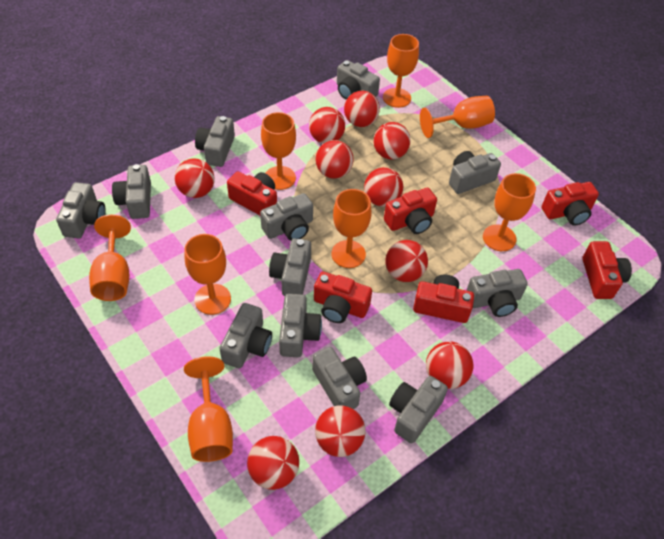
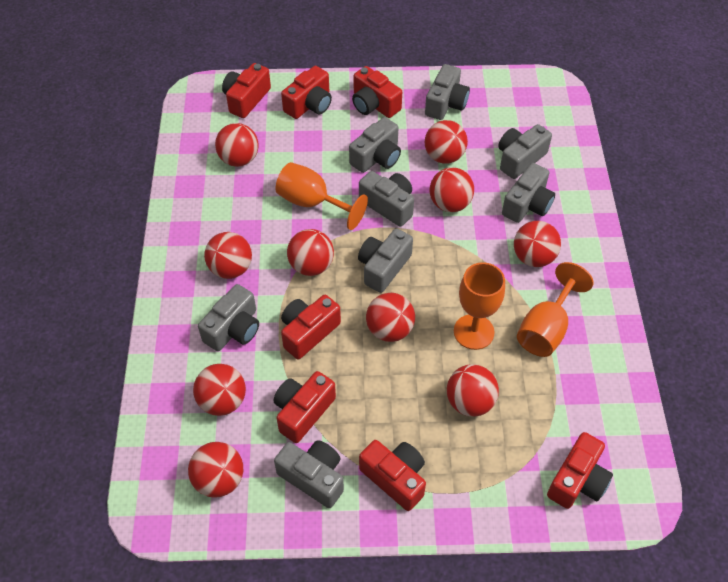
grey camera: [56,182,106,238] [112,164,151,219] [195,116,235,167] [219,303,272,368] [260,193,313,241] [269,238,311,296] [279,294,322,357] [312,347,367,409] [337,60,380,100] [389,376,448,444] [449,151,501,194] [466,269,528,317] = 12 -> [198,284,259,351] [274,440,344,508] [349,117,401,173] [358,229,413,293] [359,171,414,227] [425,64,470,120] [498,124,552,179] [502,163,555,223] = 8
orange goblet: [89,215,131,301] [184,234,231,315] [184,356,233,462] [261,112,296,190] [331,189,371,268] [383,34,419,108] [420,96,495,138] [483,173,536,251] = 8 -> [275,162,368,230] [454,262,505,350] [517,262,594,357] = 3
red camera: [227,171,277,215] [314,271,372,323] [384,188,437,234] [413,275,474,323] [541,182,599,226] [582,241,632,299] = 6 -> [222,63,271,118] [274,371,336,443] [281,66,332,119] [281,295,341,359] [352,66,402,118] [359,440,426,511] [547,432,613,509] = 7

